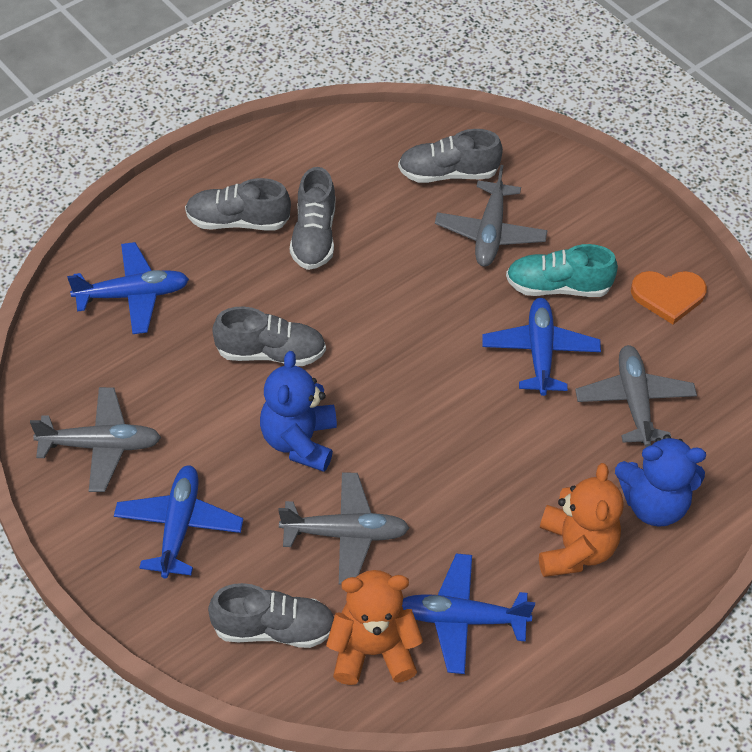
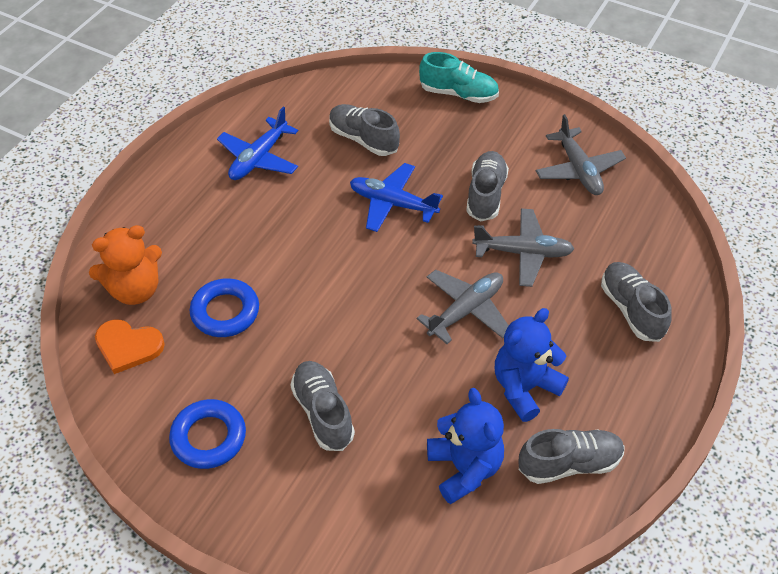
blue plane: [67,242,189,334] [114,465,243,578] [402,553,535,674] [482,298,601,396] = 4 -> [217,107,298,180] [350,163,443,232] = 2
blue ring: none = 0 -> [169,399,246,469] [190,278,259,337] = 2
grey plane: [30,387,161,492] [278,472,409,585] [435,165,548,266] [575,345,697,447] = 4 -> [417,270,509,344] [472,208,574,287] [536,114,626,195] = 3
orange teddy bear: [326,570,423,685] [539,463,623,577] = 2 -> [89,225,162,305] = 1

